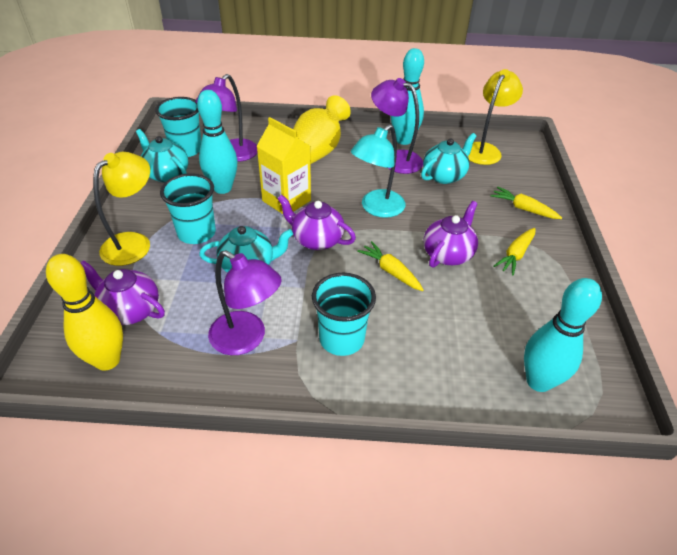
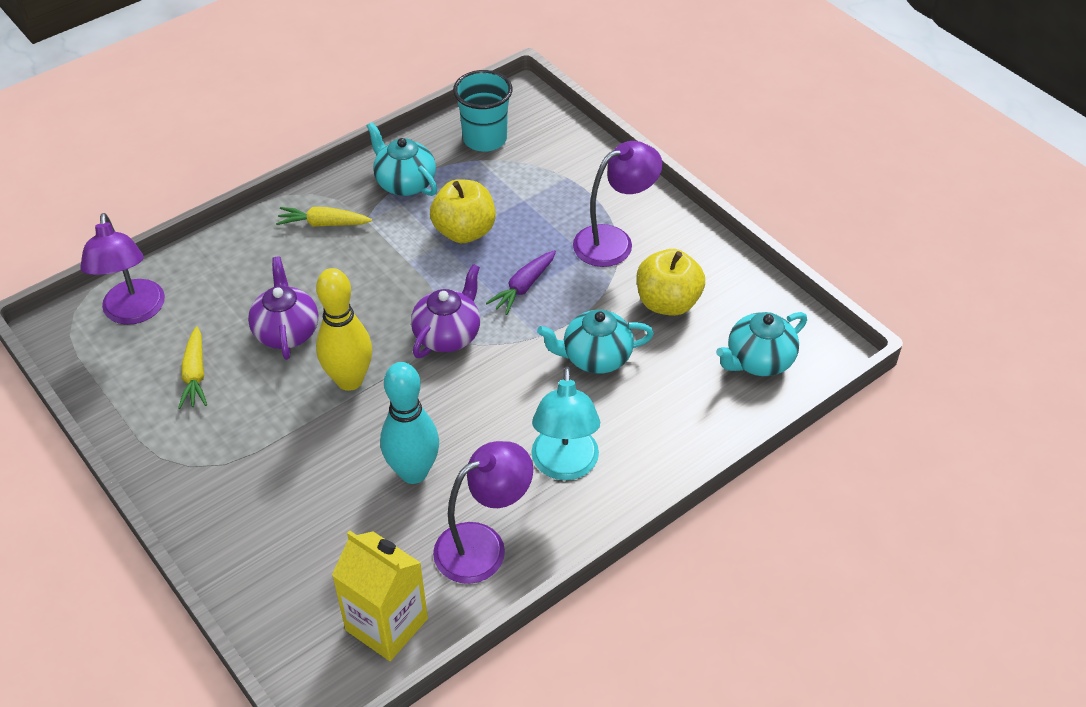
purple carrot: none = 0 -> [486,250,556,315] = 1
purple teapot: [81,260,165,325] [277,194,356,250] [424,201,478,267] = 3 -> [248,257,318,360] [411,264,480,358] = 2
turquoise bowling pin: [197,90,238,194] [391,48,424,145] [524,278,602,392] = 3 -> [380,362,439,484] = 1
turquoise cup: [155,97,202,157] [160,173,216,244] [312,273,376,356] = 3 -> [453,70,513,152] = 1
yellow apple: none = 0 -> [430,179,496,243] [637,249,705,316] = 2
yellow carrot: [357,241,424,291] [490,187,562,219] [493,228,536,275] = 3 -> [178,326,207,409] [276,207,372,227] = 2
yellow lamp: [93,152,150,266] [468,69,523,165] = 2 -> none = 0
yellow vase: [293,95,351,164] = 1 -> none = 0

